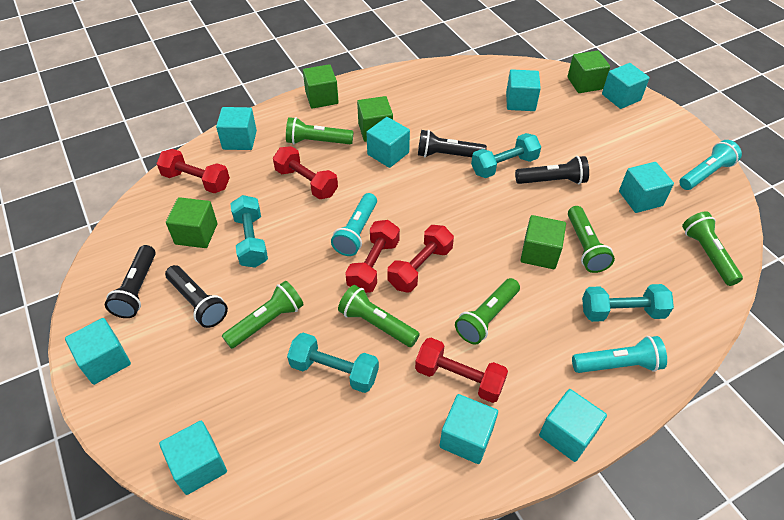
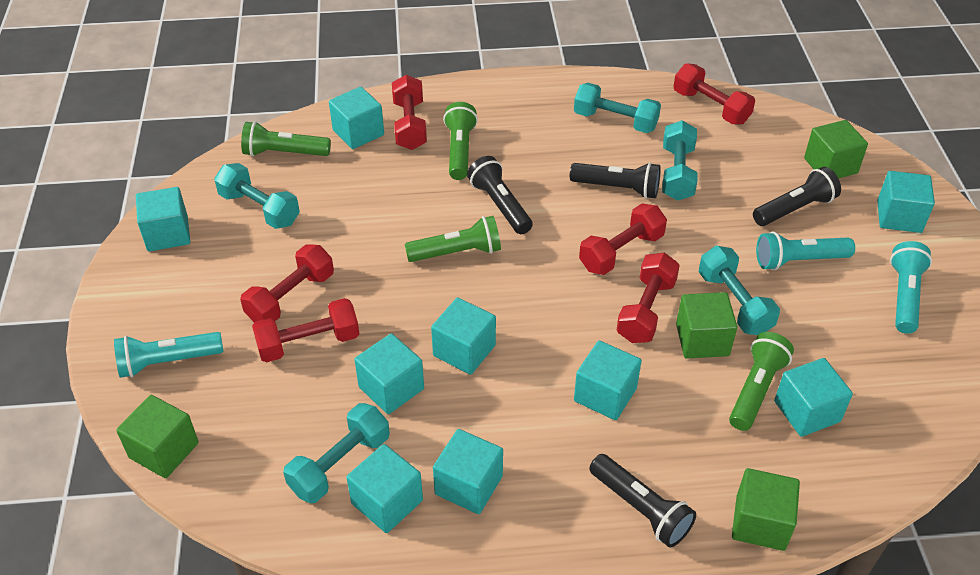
green cube: [166,197,217,248] [303,64,339,109] [357,96,393,142] [520,215,566,269] [567,50,610,93] = 5 -> [116,395,199,478] [676,292,737,358] [732,468,800,551] [804,120,868,179] = 4
green flashlight: [222,281,304,349] [286,117,354,144] [338,285,420,347] [455,278,520,344] [568,206,615,273] [682,211,743,286] = 6 -> [241,121,331,157] [405,216,501,262] [443,102,478,180] [729,332,794,431] = 4
red dumbbell: [156,149,230,193] [273,146,338,199] [345,220,400,293] [387,225,454,292] [415,338,508,403] = 5 -> [240,244,334,323] [252,298,359,363] [392,75,427,150] [579,204,667,275] [617,253,680,343] [673,63,755,124] = 6
turquoise dumbbell: [230,195,268,268] [287,333,379,393] [471,133,541,178] [582,284,674,322] = 4 -> [214,163,300,229] [283,403,390,503] [574,83,661,133] [662,120,698,201] [699,246,780,335] = 5

